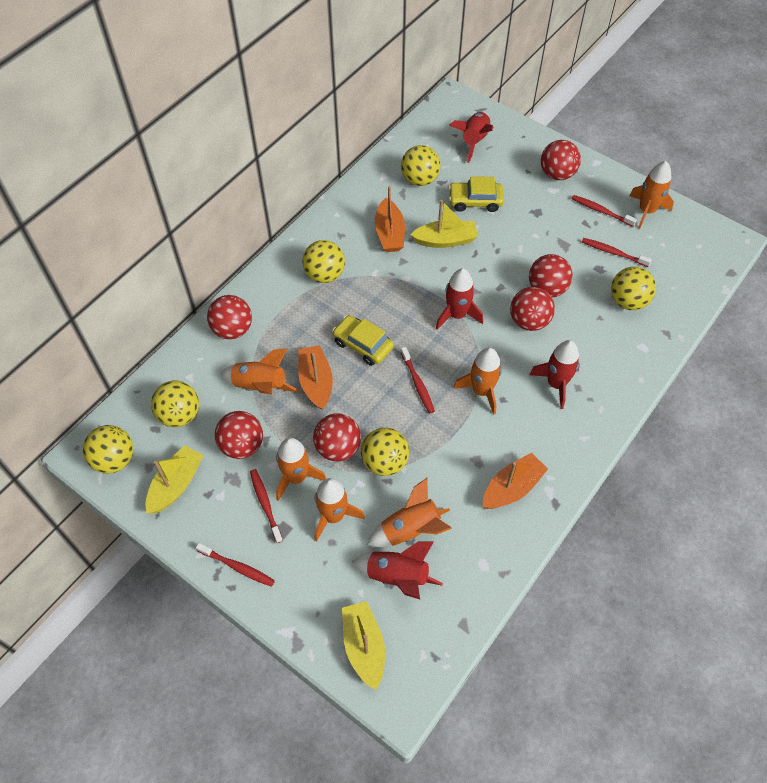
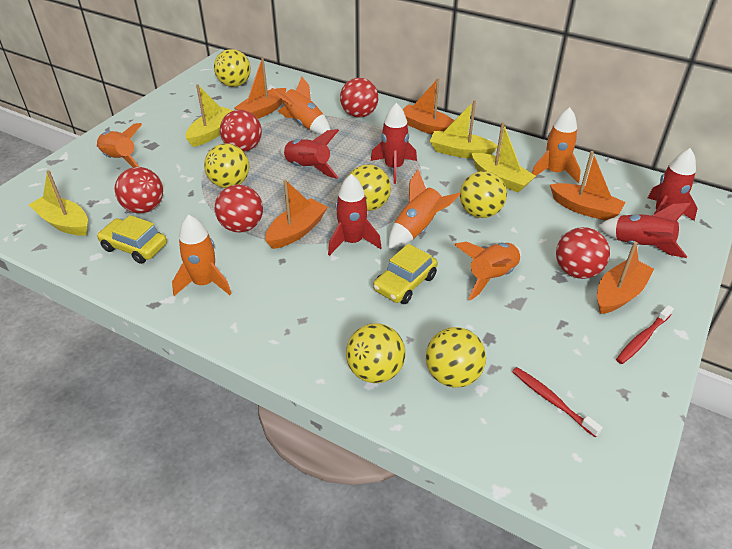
orange boat: [298,345,333,410] [375,186,405,252] [483,453,548,509] = 3 -> [234,58,286,119] [265,179,328,249] [403,78,455,135] [550,151,625,221] [597,242,654,314] = 5
red ball: [207,295,252,339] [215,411,263,459] [313,413,361,461] [510,287,555,331] [529,254,573,298] [541,140,581,180] = 6 -> [114,167,163,213] [215,185,263,233] [220,110,262,152] [340,78,378,118] [556,227,610,279] = 5
red rocket: [351,541,443,599] [436,268,483,329] [449,112,493,163] [529,340,580,409] = 4 -> [280,129,339,179] [328,174,382,256] [371,103,417,184] [598,203,691,258] [648,148,697,221] = 5
red toothbrush: [196,543,275,587] [250,469,283,543] [401,347,435,414] [572,195,637,227] [582,238,652,267] = 5 -> [512,367,603,437] [616,305,674,364] = 2
yellow boat: [145,445,204,514] [342,601,385,690] [410,200,478,248] = 3 -> [29,170,88,236] [186,84,233,147] [430,100,498,158] [472,122,536,192] = 4

